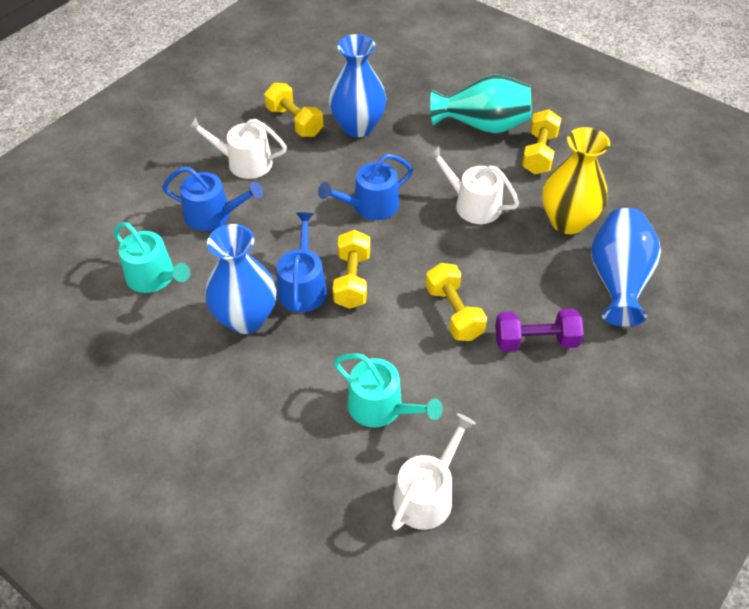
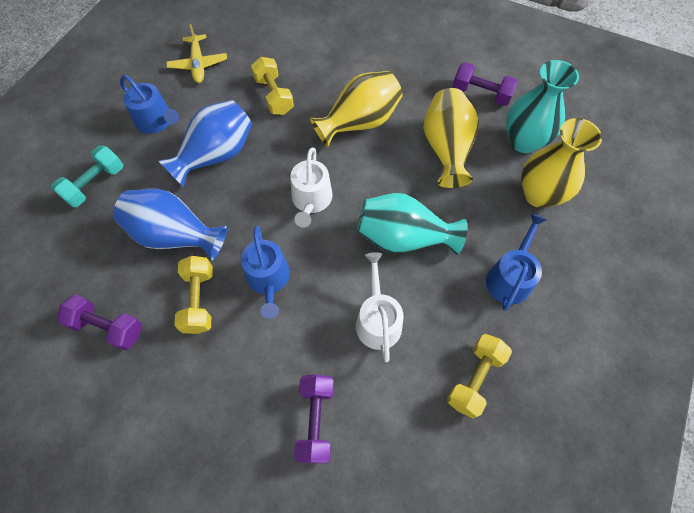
blue vase: [205,224,276,334] [328,34,387,137] [591,208,661,327] = 3 -> [113,189,227,260] [158,100,252,187] = 2
purple dumbbell: [495,309,584,351] = 1 -> [57,294,142,350] [294,375,334,463] [452,62,518,106] = 3
turquoise dumbbell: none = 0 -> [51,145,123,207] = 1
turquoise vase: [430,74,531,133] = 1 -> [358,193,468,255] [506,60,579,153] = 2
turquoise watering can: [114,222,190,293] [334,353,443,427] = 2 -> none = 0
white watering can: [186,116,287,179] [392,413,476,530] [426,146,519,224] = 3 -> [291,147,332,227] [356,252,403,362] = 2
yellow dumbbell: [264,83,323,137] [333,230,370,309] [426,263,487,341] [522,109,561,174] = 4 -> [174,256,213,334] [251,57,294,115] [447,334,512,419] = 3
yellow plane: none = 0 -> [166,24,227,83] = 1
yellow vase: [542,127,610,234] = 1 -> [310,71,403,147] [423,88,479,188] [521,118,602,208] = 3

